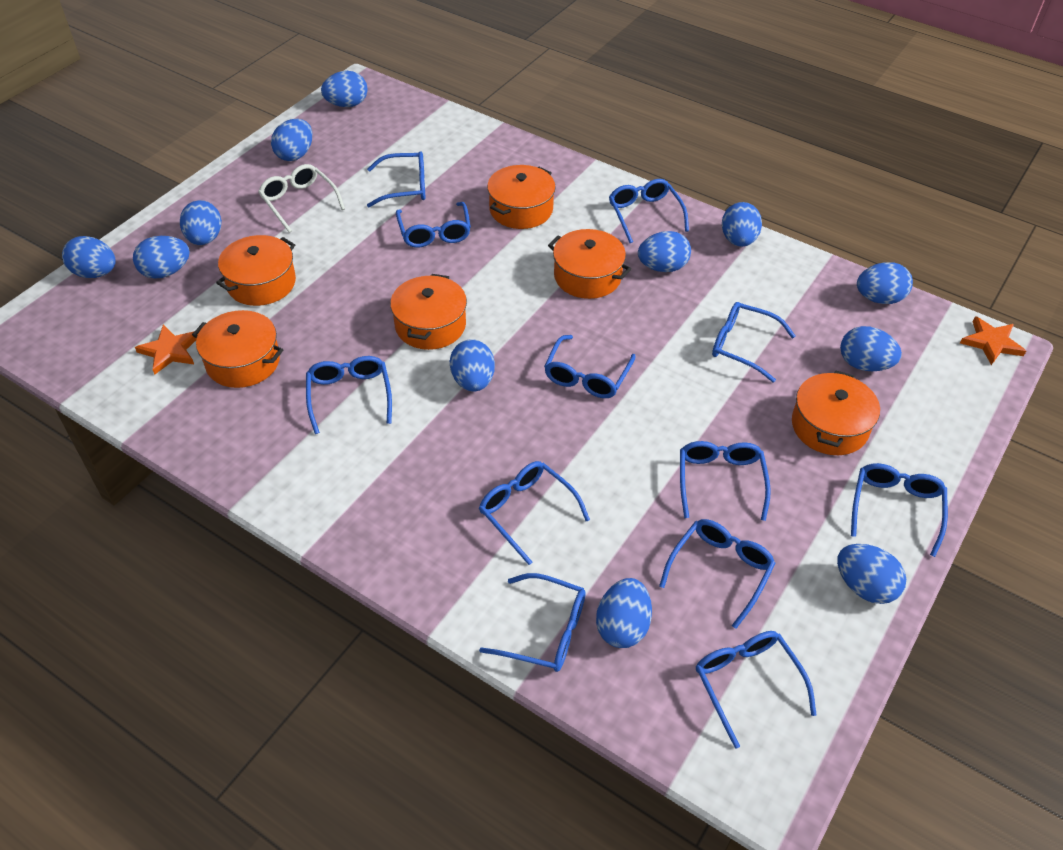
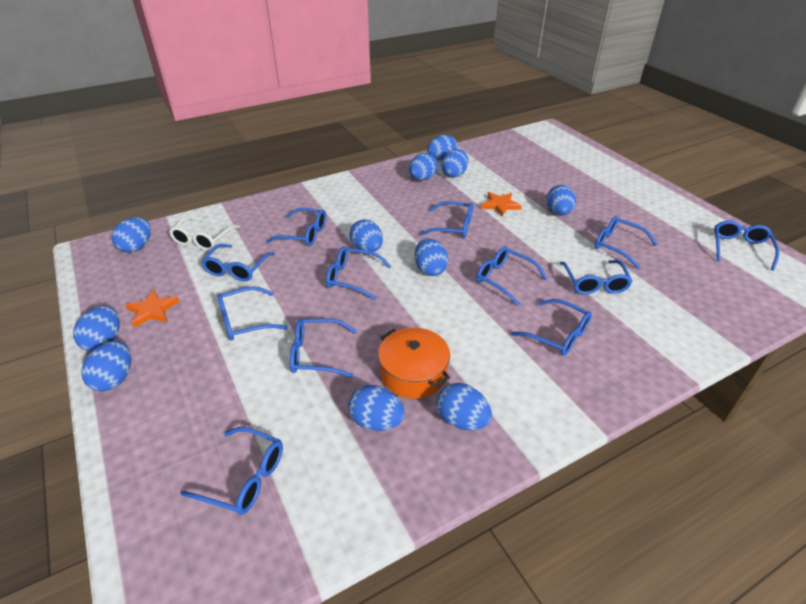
blue egg: [62,236,116,278] [133,236,190,279] [180,200,222,245] [271,119,312,161] [321,71,368,107] [450,339,495,391] [596,578,652,648] [638,231,691,272] [722,202,762,247] [837,544,906,604] [840,326,902,371] [857,262,913,304] = 12 -> [73,306,120,352] [81,341,131,391] [112,217,151,253] [348,385,405,431] [350,219,383,252] [409,153,438,181] [415,238,448,276] [428,135,458,160] [437,383,492,430] [441,149,468,178] [546,185,576,216] = 11
orange pot: [192,310,283,388] [216,235,296,306] [390,274,467,350] [487,165,556,229] [548,229,631,299] [792,371,880,455] = 6 -> [378,328,450,399] = 1

